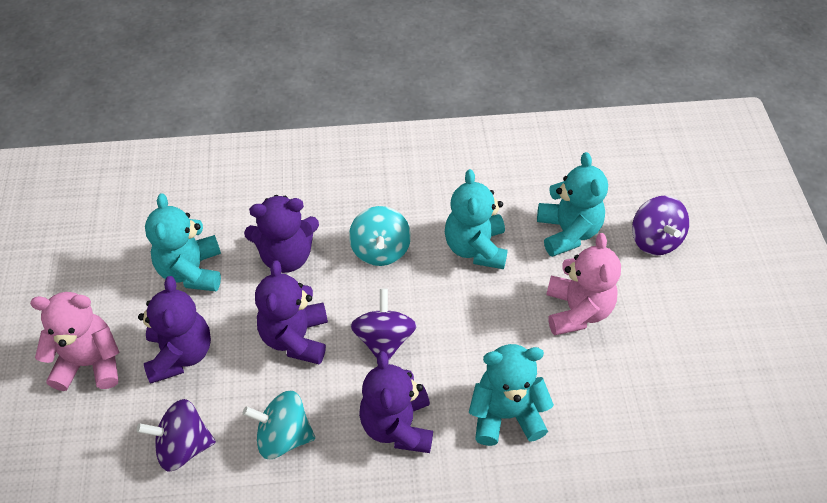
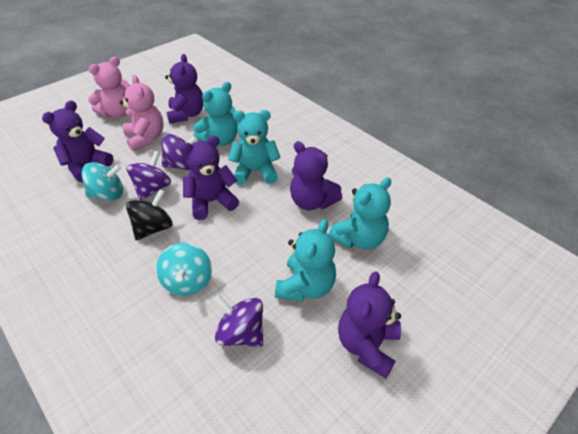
black spinning top: none = 0 -> [126,189,172,240] = 1
purple teddy bear: [138,276,211,384] [244,195,319,273] [255,260,328,365] [359,351,433,453] = 4 -> [42,100,114,182] [165,54,203,124] [180,136,239,220] [290,141,342,210] [338,271,401,379] = 5

